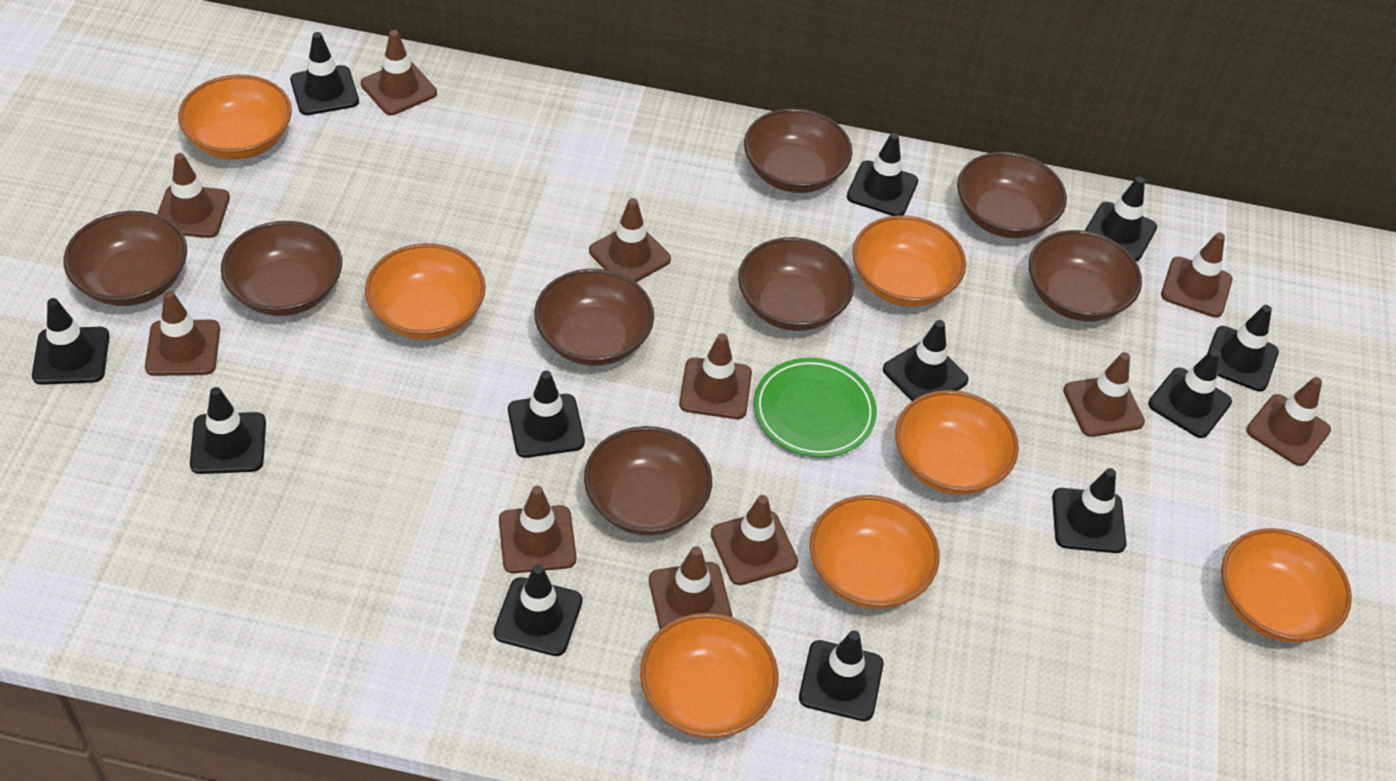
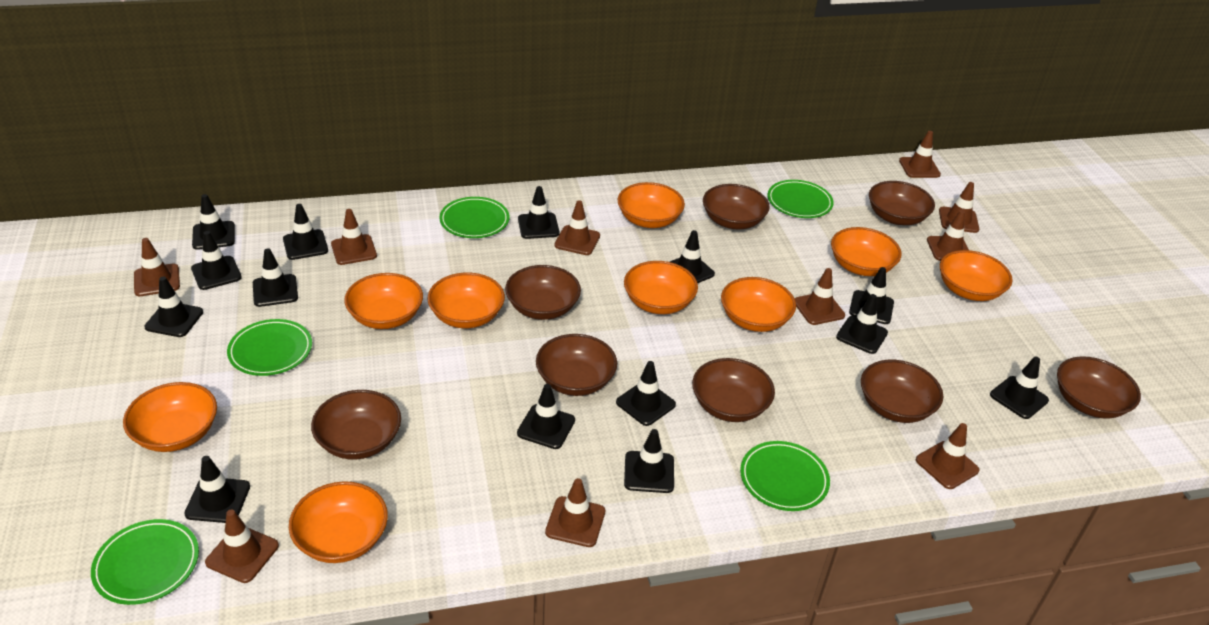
black traffic cone: [32,298,110,385] [190,387,266,474] [290,32,359,115] [494,564,583,656] [508,371,585,458] [799,630,884,721] [847,133,918,216] [883,320,969,401] [1052,468,1126,553] [1085,176,1157,261] [1148,349,1232,438] [1208,305,1279,392] = 12 -> [144,277,203,337] [184,456,250,523] [191,231,242,290] [192,194,235,250] [253,248,298,307] [283,204,328,260] [517,384,575,449] [518,186,559,239] [616,361,676,426] [624,429,674,493] [670,230,715,283] [836,294,888,354] [849,267,894,324] [990,356,1049,419] = 14
brown traffic cone: [145,290,220,376] [157,153,230,238] [361,30,437,115] [499,486,576,573] [589,198,671,282] [649,546,732,629] [679,333,752,419] [711,495,798,585] [1063,352,1145,437] [1161,232,1232,317] [1246,377,1331,466] = 11 -> [134,238,180,296] [205,509,279,583] [331,209,377,265] [545,478,605,547] [554,200,600,255] [794,268,845,325] [899,131,941,178] [916,423,979,489] [927,210,969,261] [939,182,979,233] = 10
green plate: [754,358,877,458] = 1 -> [91,519,199,605] [227,319,312,376] [439,197,509,238] [740,441,830,511] [768,180,834,218] = 5
orange bowl: [178,75,292,160] [365,243,486,339] [640,613,778,738] [810,495,940,609] [852,215,966,307] [895,390,1019,495] [1221,528,1352,643] = 7 -> [123,382,217,452] [289,481,388,563] [344,273,423,329] [427,273,505,328] [618,182,685,228] [624,261,698,314] [721,277,796,332] [831,227,902,276] [940,250,1013,301] = 9

